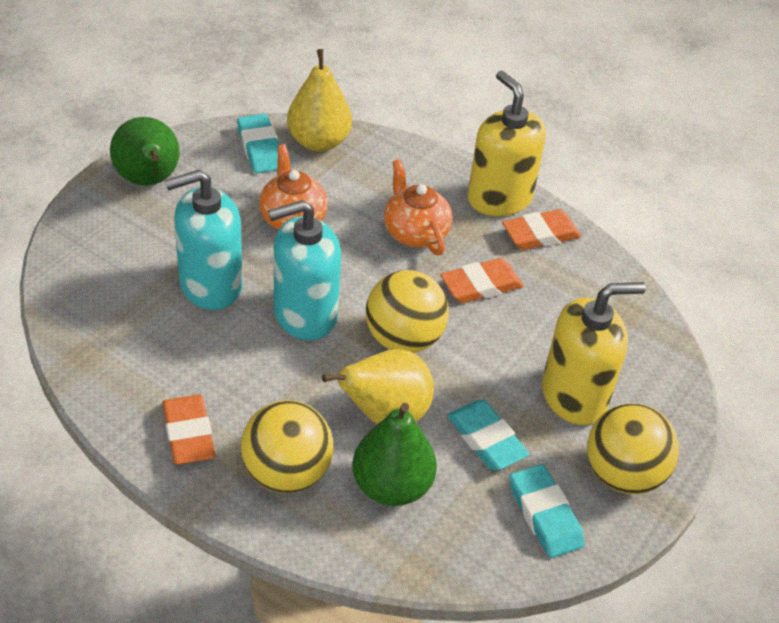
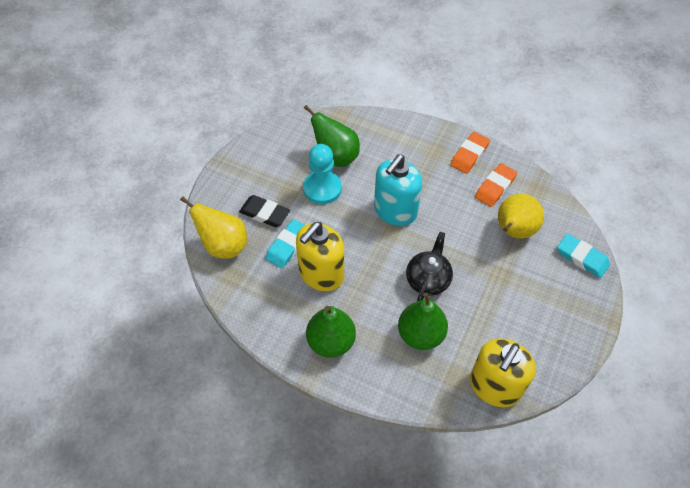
black eraser: none = 0 -> [239,195,290,227] = 1
black teapot: none = 0 -> [406,232,453,301] = 1
green pear: [110,117,180,185] [352,403,437,506] = 2 -> [304,105,360,167] [306,306,356,358] [398,293,448,350] = 3
orange eraser: [162,394,216,465] [440,258,524,303] [502,209,581,250] = 3 -> [450,132,490,174] [475,163,517,207] = 2
orange teapot: [259,144,328,230] [384,159,453,255] = 2 -> none = 0
turquoise eraser: [237,114,279,173] [447,400,530,470] [510,464,584,558] = 3 -> [265,219,306,269] [557,233,610,278] = 2
turquoise pawn: none = 0 -> [303,144,342,204] = 1
turquoise soap dispenser: [165,170,243,310] [268,200,341,340] = 2 -> [374,154,422,226] = 1
yellow ball: [241,400,333,493] [366,270,449,353] [587,403,679,494] = 3 -> none = 0

